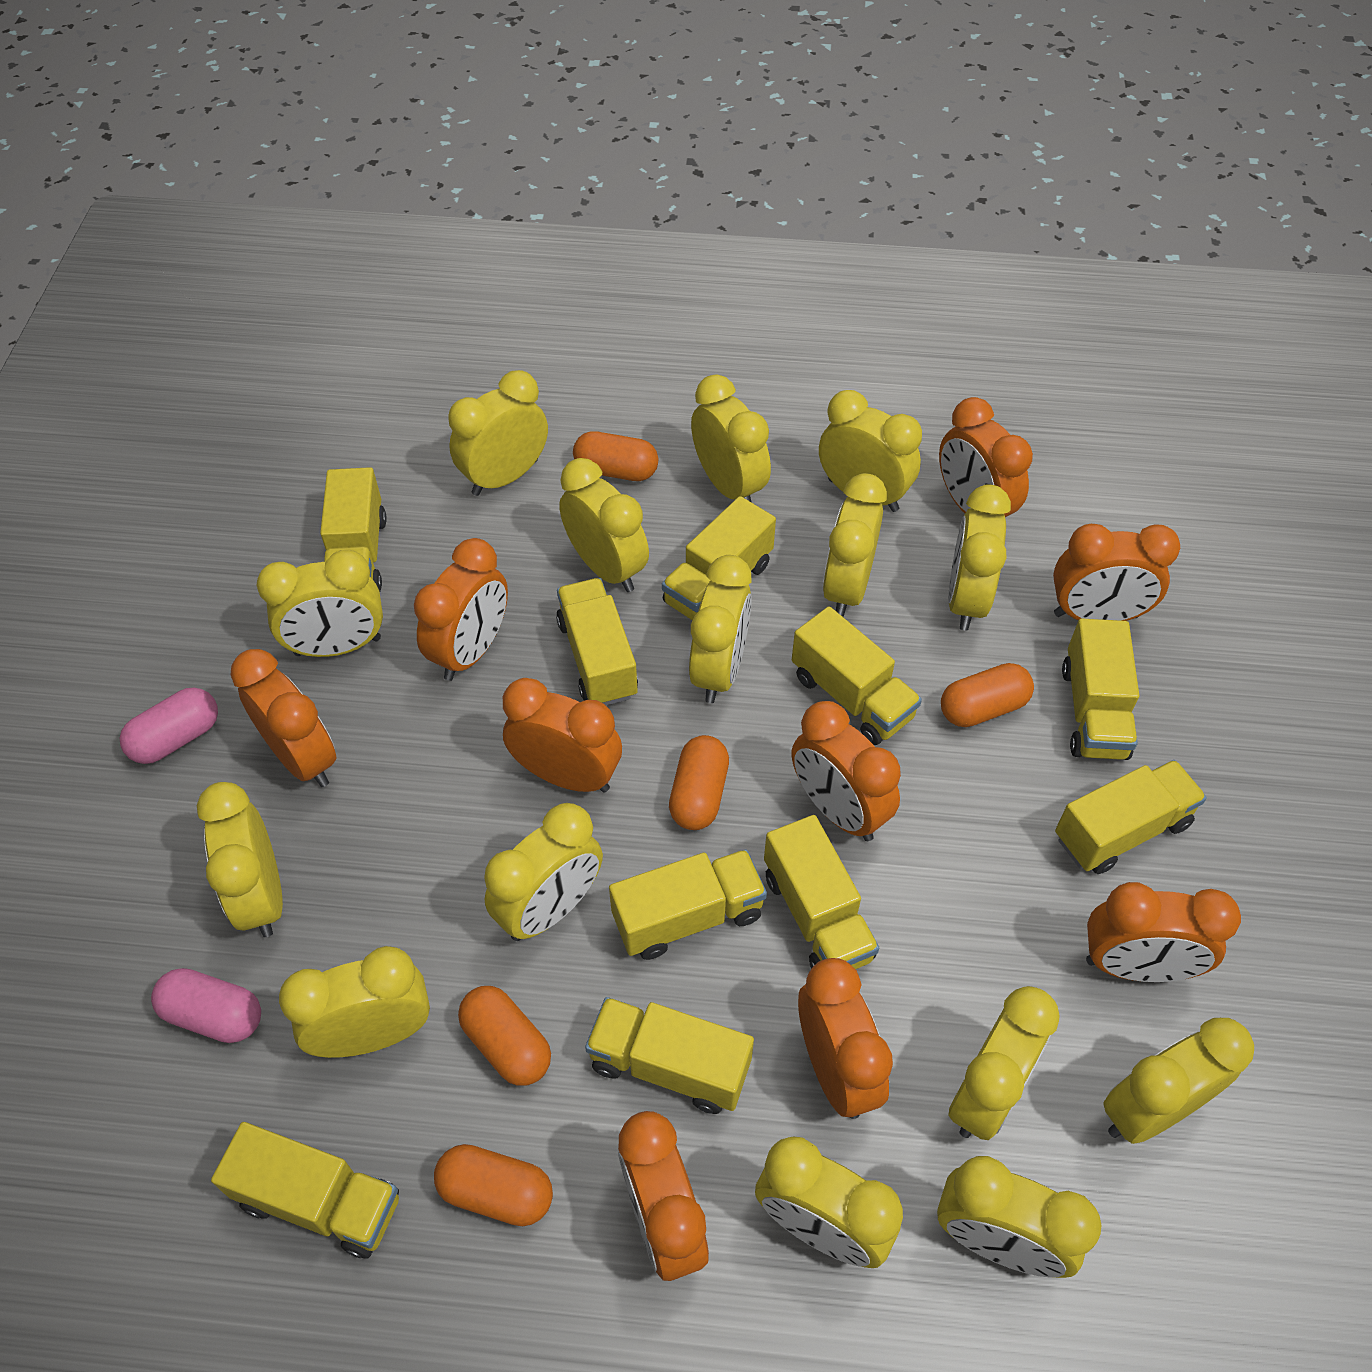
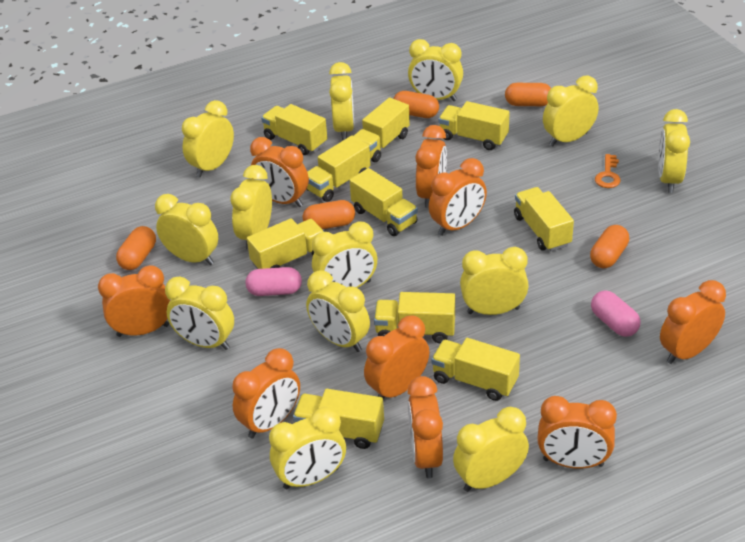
orange key: none = 0 -> [595,154,621,188] = 1
yellow clock: [197,782,283,937] [257,550,383,657] [279,946,430,1058] [448,370,548,496] [484,803,603,941] [559,458,649,592] [689,555,752,703] [691,374,771,503] [755,1136,903,1268] [819,390,922,512] [823,473,887,617] [937,1156,1101,1278] [948,484,1011,631] [948,986,1060,1140] [1103,1018,1254,1144] = 15 -> [155,194,218,265] [165,276,234,350] [182,100,234,178] [230,165,272,250] [269,407,346,489] [306,271,370,352] [312,221,377,288] [329,62,354,140] [408,39,463,101] [453,407,529,492] [460,247,529,315] [543,75,599,146] [658,109,690,193] = 13

